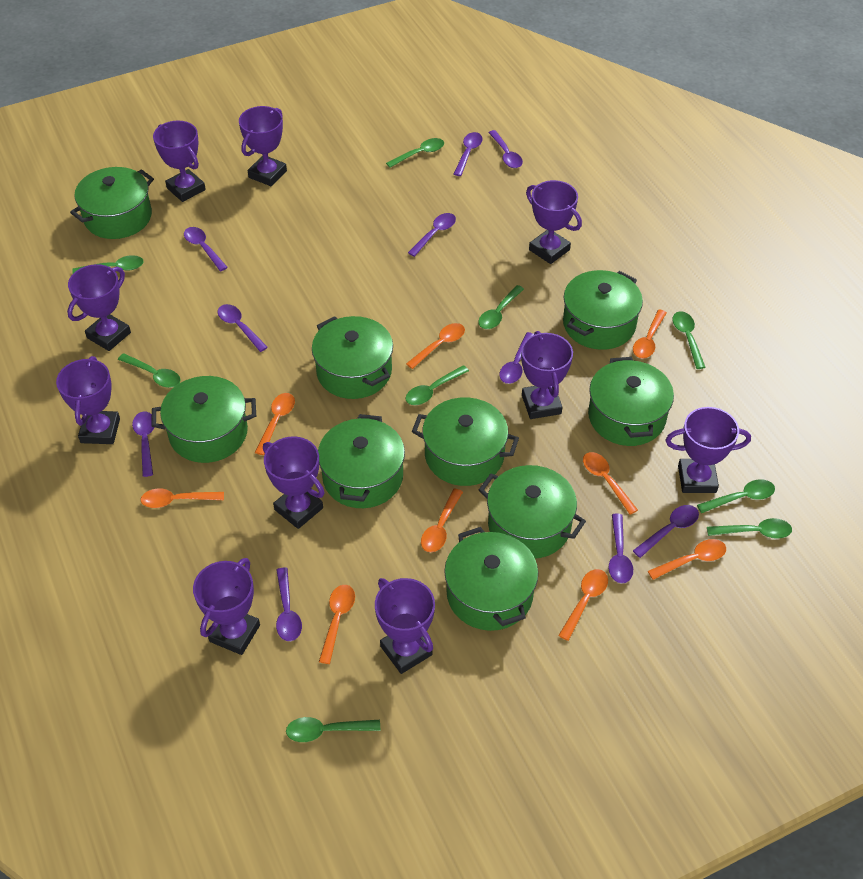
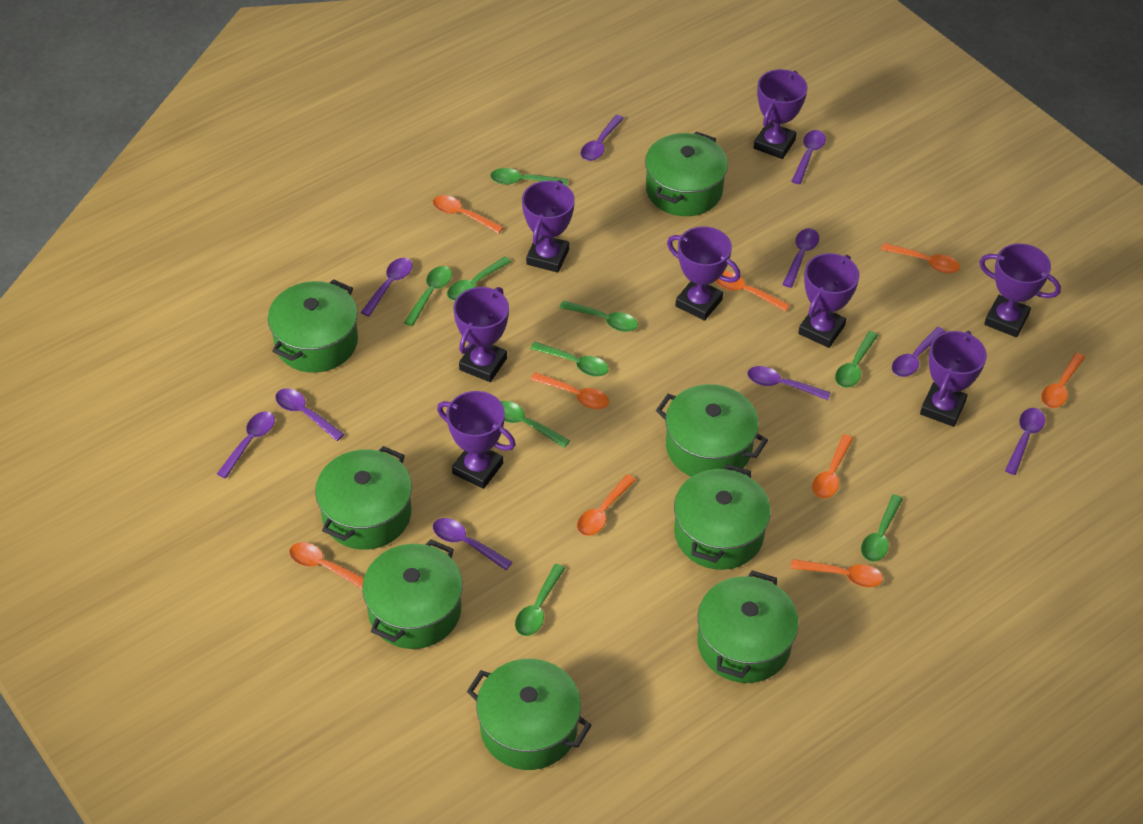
green pot: [70,167,154,239] [151,376,256,463] [312,316,393,399] [318,414,405,508] [412,397,519,486] [444,527,538,631] [479,465,586,559] [563,270,643,350] [588,357,674,446] = 9 -> [268,279,358,373] [315,446,412,550] [362,539,463,649] [467,659,592,770] [645,132,728,216] [656,384,768,477] [674,464,771,570] [697,570,799,683] = 8
purple trophy: [56,356,120,444] [67,264,131,351] [153,121,206,202] [193,558,260,655] [239,106,287,186] [263,437,325,529] [375,578,435,674] [521,331,573,419] [526,180,582,264] [666,407,751,493] = 10 -> [437,391,516,489] [453,287,509,382] [522,180,575,273] [667,226,741,321] [754,69,808,159] [798,253,860,348] [920,331,987,427] [979,243,1061,337] = 8

